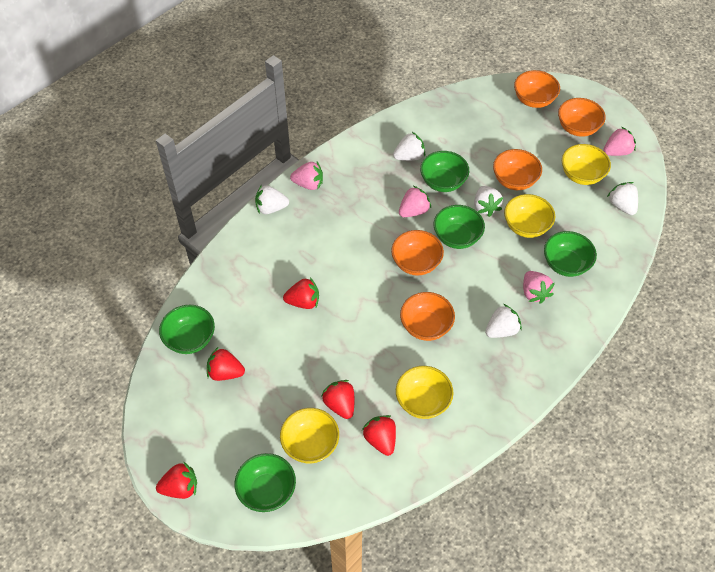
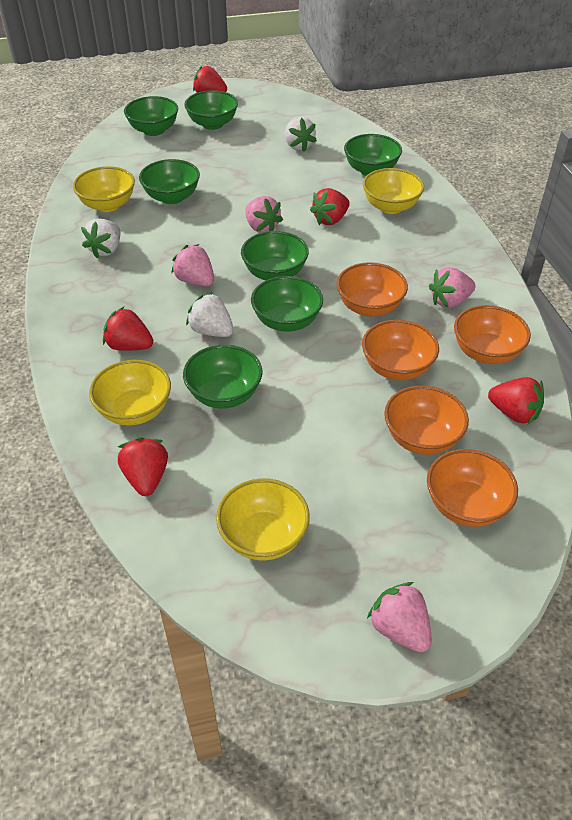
green bowl: [159,305,215,354] [234,453,296,512] [420,151,469,192] [434,205,485,249] [544,231,597,277] = 5 -> [124,96,178,136] [139,159,200,204] [183,345,263,409] [184,90,238,130] [241,231,309,280] [251,276,323,332] [344,134,402,176] = 7
white strawberry: [255,185,289,214] [393,132,425,161] [474,186,503,217] [485,304,522,338] [607,182,638,215] = 5 -> [81,219,120,258] [186,292,234,337] [285,117,317,152] = 3

